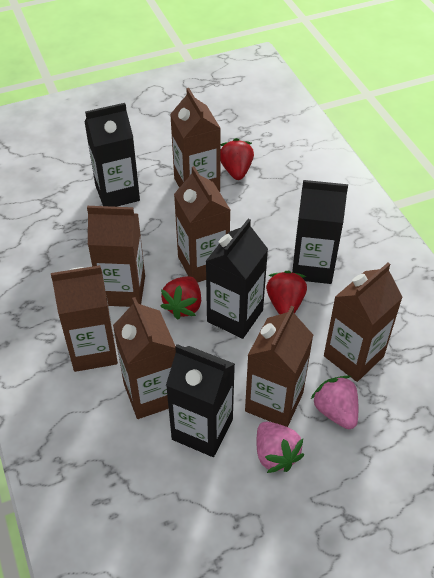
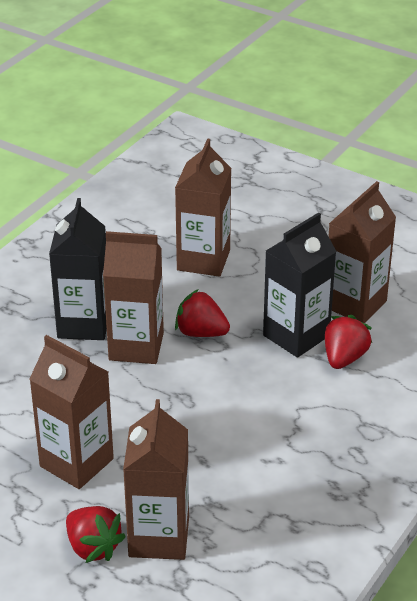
black carton: [85,103,140,207] [166,344,235,457] [206,219,268,339] [292,180,348,284] = 4 -> [49,198,107,340] [263,213,337,358] = 2
brown carton: [51,265,118,372] [87,206,145,307] [113,297,176,419] [170,88,221,192] [174,166,230,283] [245,306,313,427] [324,263,403,382] = 7 -> [29,335,114,489] [103,231,164,364] [123,399,189,560] [175,138,231,277] [329,181,396,323] = 5
pink strawberry: [257,422,304,473] [311,375,358,429] = 2 -> none = 0

